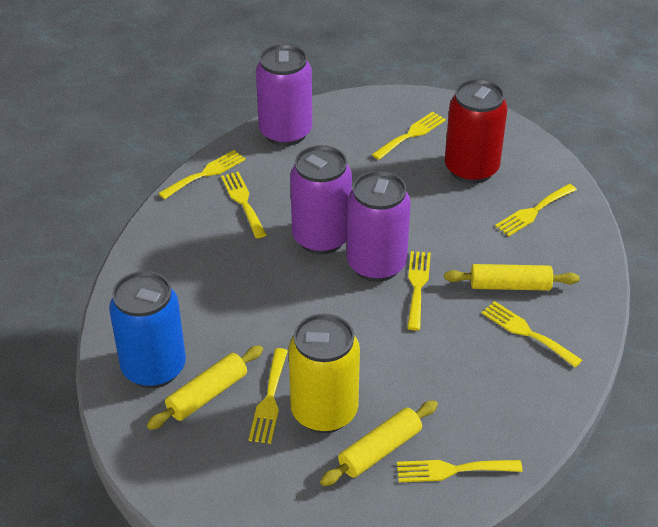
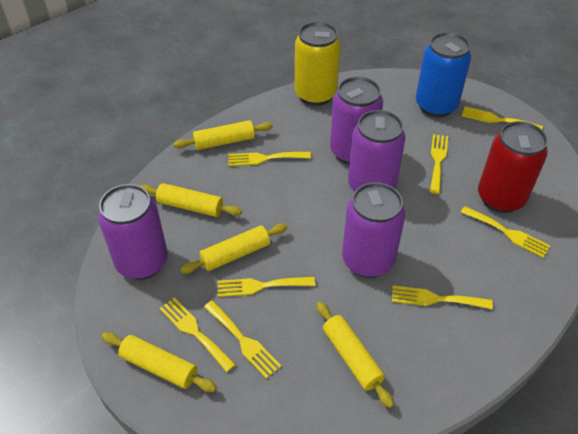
purple can: [256,44,312,146] [290,145,352,254] [347,171,411,282] = 3 -> [98,184,168,280] [330,76,383,165] [342,182,405,278] [348,110,406,192] = 4
yellow rolling pin: [147,345,263,430] [320,400,438,486] [444,264,580,291] = 3 -> [102,332,217,392] [140,183,242,217] [174,120,273,150] [180,223,287,274] [316,301,394,408] = 5

